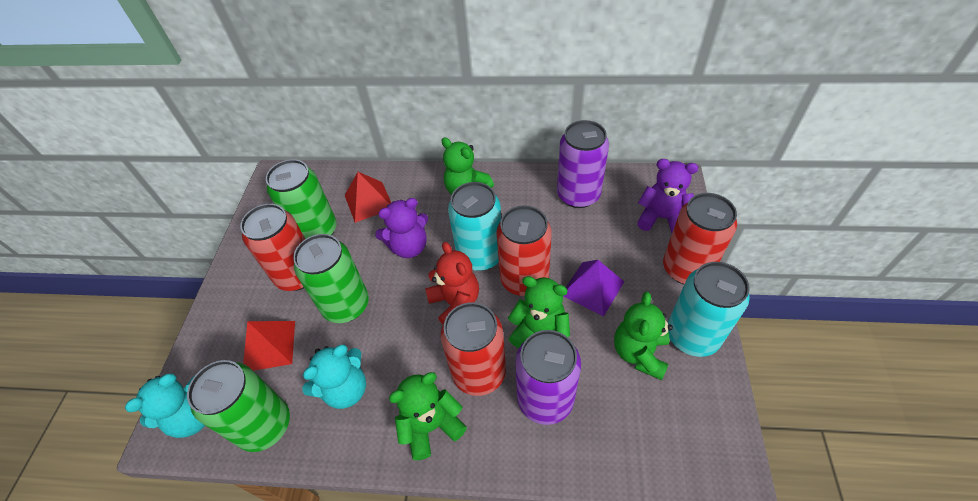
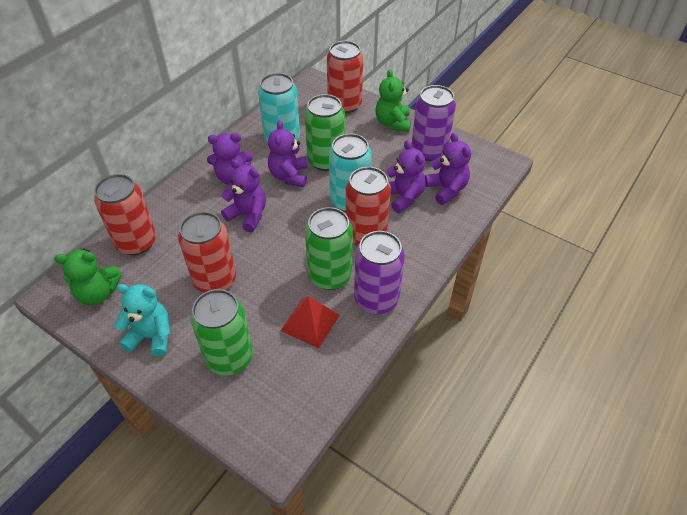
green teddy bear: [389,372,467,460] [442,137,494,195] [508,276,570,348] [614,292,673,380] = 4 -> [54,249,122,305] [375,69,411,132] = 2
purple pyramid: [563,260,624,317] = 1 -> none = 0
purple teddy bear: [375,198,428,258] [637,159,698,233] = 2 -> [207,133,253,185] [221,159,266,232] [268,120,308,187] [386,140,425,213] [425,133,471,205] = 5
red pyramid: [243,321,295,371] [345,172,391,223] = 2 -> [280,296,340,348] = 1
red teddy bear: [425,242,479,325] = 1 -> none = 0
turquoise teddy bear: [125,373,205,438] [302,345,366,409] = 2 -> [114,284,170,357] = 1

